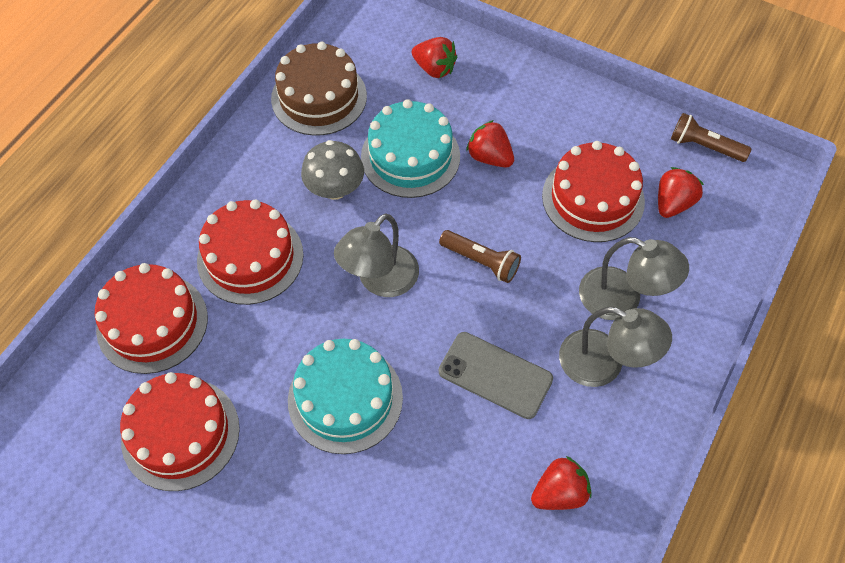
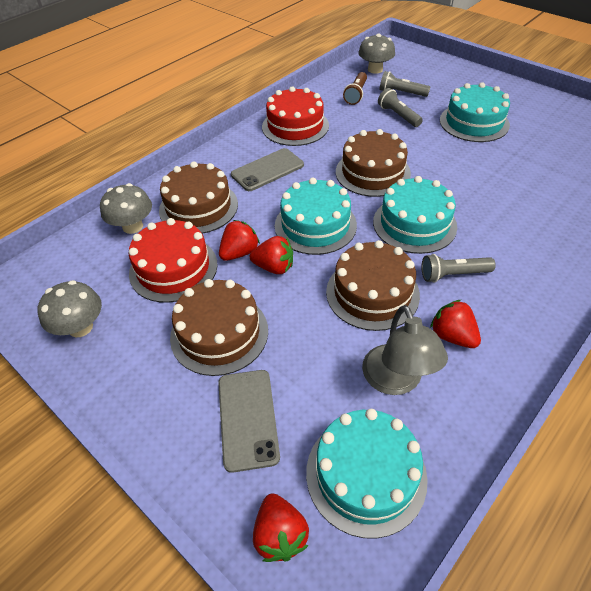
brown cake: [271,42,367,136] = 1 -> [159,161,238,234] [170,279,268,376] [326,240,420,331] [336,129,411,197] = 4
brown flashlight: [439,230,521,283] [671,113,751,162] = 2 -> [343,72,367,105] = 1
grey flashlight: none = 0 -> [378,88,423,127] [380,71,430,97] [422,254,496,283] = 3
grey lamp: [334,213,419,297] [559,307,672,387] [579,237,689,320] = 3 -> [362,305,448,395] = 1
grey mushroom: [301,140,364,200] = 1 -> [37,280,102,337] [100,183,152,234] [358,33,395,74] = 3
grey phone: [439,332,553,419] = 1 -> [218,370,280,473] [231,148,304,191] = 2
red cake: [95,263,208,374] [120,372,240,491] [197,200,304,305] [542,141,645,242] = 4 -> [129,218,217,303] [262,86,329,146] = 2
turquoise cake: [288,339,403,454] [361,99,460,198] = 2 -> [275,178,357,255] [306,409,428,539] [373,176,457,254] [440,82,510,142] = 4

